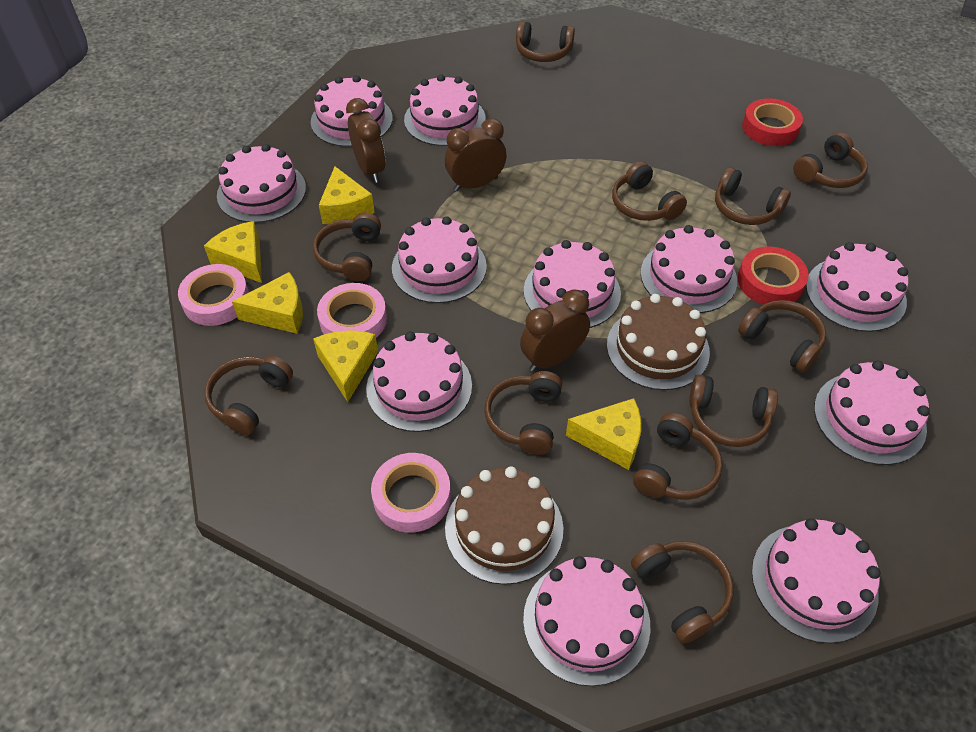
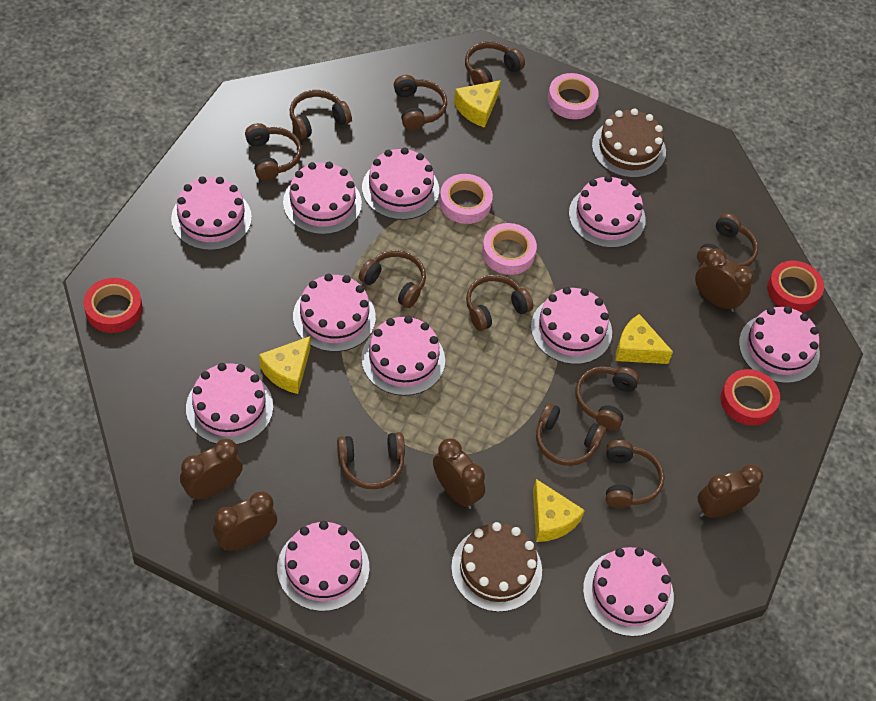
brown clock: [346,98,385,183] [445,118,507,191] [520,289,590,372] = 3 -> [180,439,243,500] [213,491,277,551] [433,438,485,509] [695,249,754,312] [697,464,763,518] = 5
red tape: [738,246,809,305] [742,98,803,146] = 2 -> [83,278,142,333] [720,369,780,426] [767,261,824,312] = 3
yellow cheese: [204,221,262,283] [232,272,303,334] [313,330,378,402] [319,166,375,224] [566,398,641,470] = 5 -> [259,336,310,394] [454,80,501,128] [533,479,585,542] [615,314,673,364] = 4

